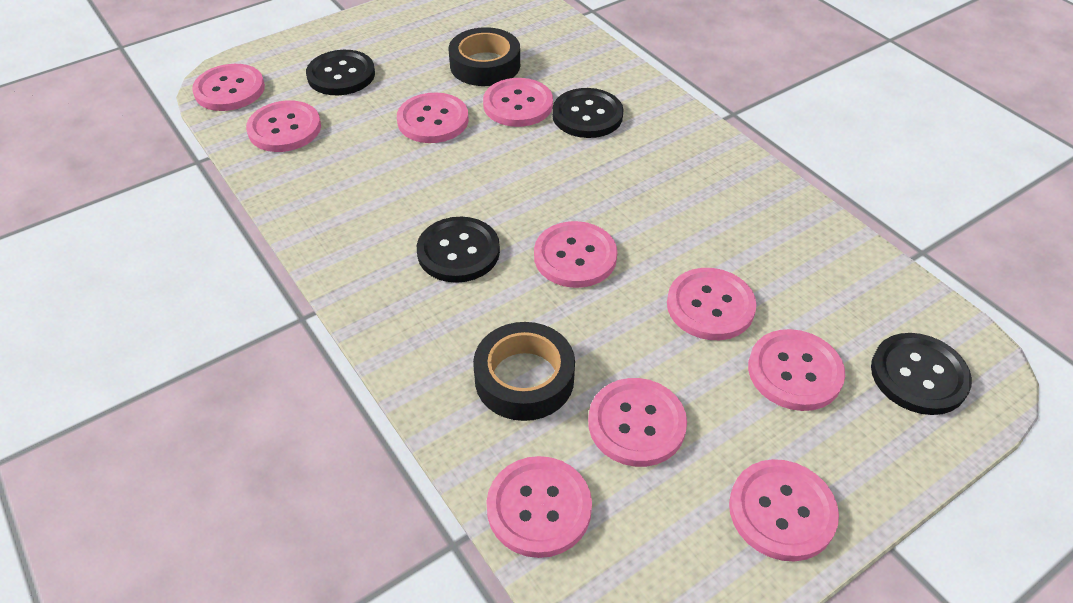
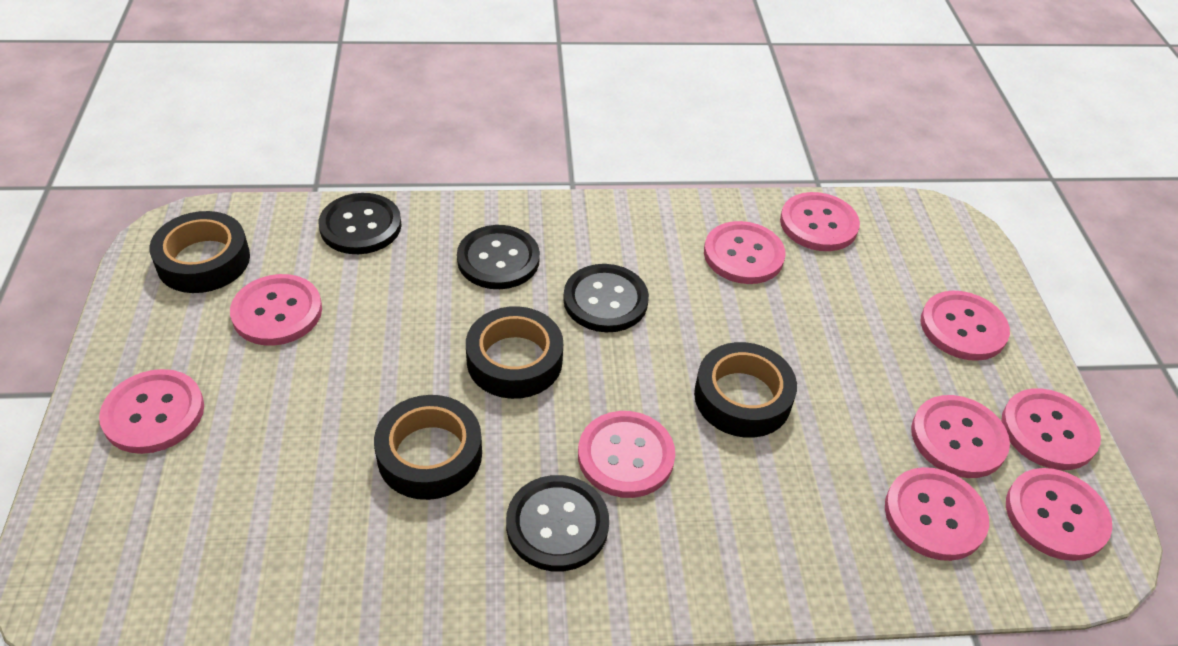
black tape: [449,27,520,86] [473,322,575,421] = 2 -> [149,211,250,293] [374,395,482,500] [466,306,563,399] [694,342,797,438] = 4

